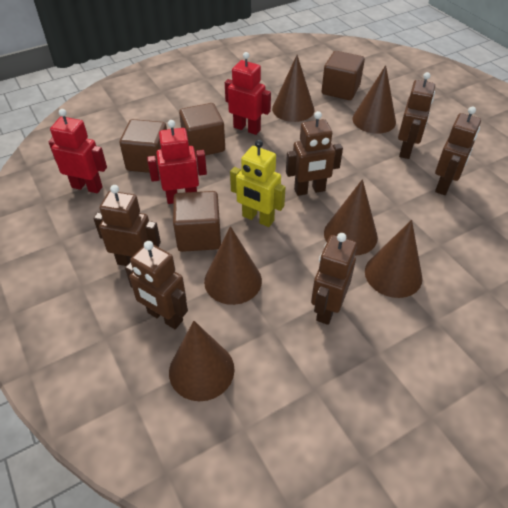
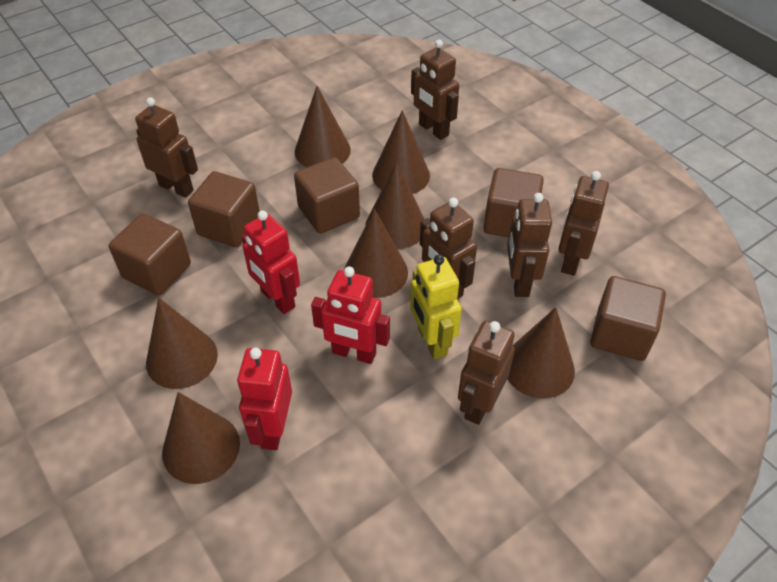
brown cone: [169,321,235,401] [204,226,262,305] [272,55,314,122] [324,179,378,256] [353,65,396,134] [365,220,422,298] = 6 -> [146,298,218,389] [162,392,240,484] [295,86,351,167] [344,209,408,298] [365,161,425,249] [372,110,430,194] [507,307,575,399] = 7
brown cube: [120,119,167,173] [173,191,221,252] [179,103,225,156] [322,51,365,100] = 4 -> [109,214,191,295] [188,171,260,247] [294,157,360,234] [483,168,544,237] [590,276,666,361] = 5

